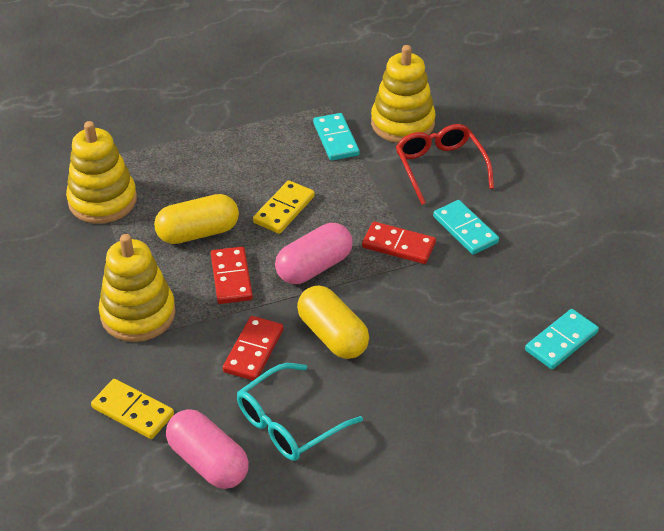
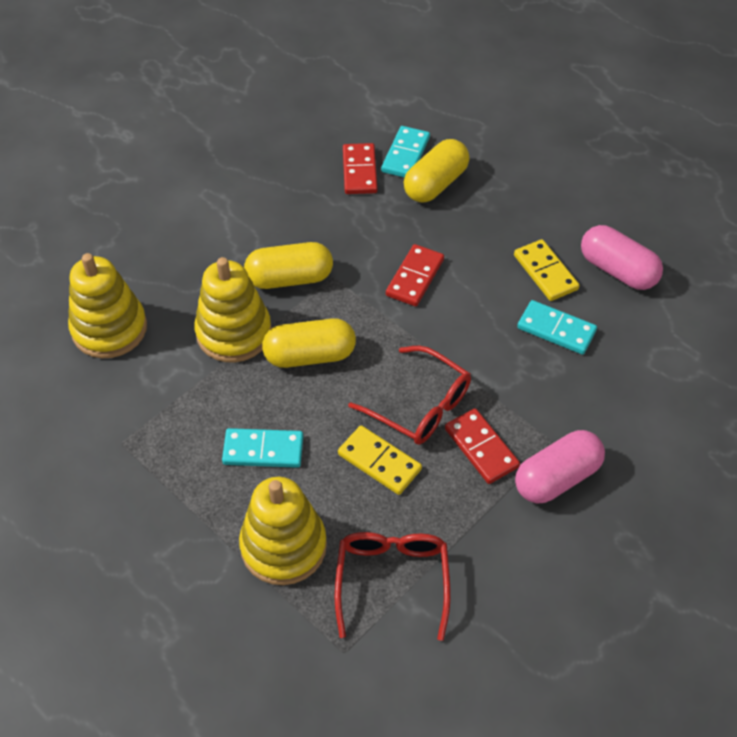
red glasses: [396,124,494,205] = 1 -> [335,532,451,641] [348,346,471,445] = 2
turquoise glasses: [237,363,363,461] = 1 -> none = 0
yellow capsule: [154,194,239,244] [297,286,369,359] = 2 -> [244,242,333,289] [262,318,356,368] [404,139,469,203] = 3

